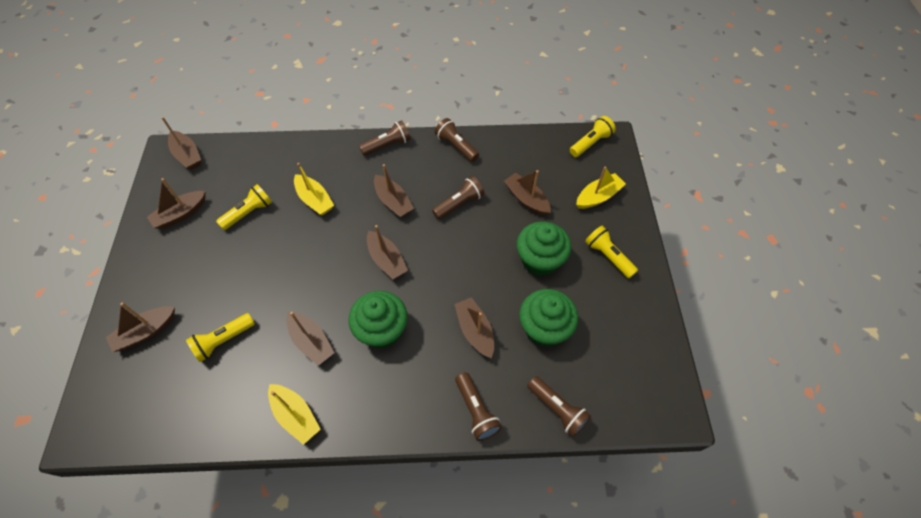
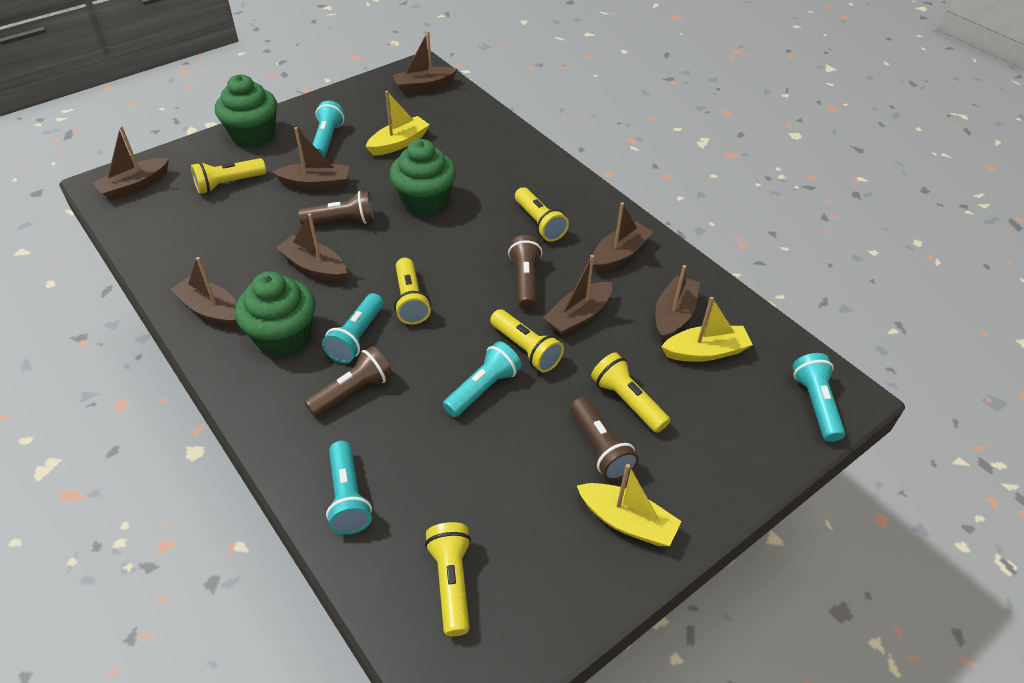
brown flashlight: [359,120,411,156] [432,176,484,219] [435,118,479,162] [455,372,502,441] [527,376,591,437] = 5 -> [298,191,374,225] [304,346,393,417] [508,235,542,309] [570,397,639,481] = 4
turquoise flashlight: none = 0 -> [313,101,345,157] [322,293,384,363] [326,441,372,535] [443,341,522,417] [792,353,845,442] = 5
yellow flashlight: [186,313,255,362] [216,184,272,230] [570,116,616,157] [585,226,638,278] = 4 -> [191,158,266,194] [394,258,431,325] [425,522,471,636] [490,309,564,373] [515,187,569,242] [591,352,670,433] = 6

